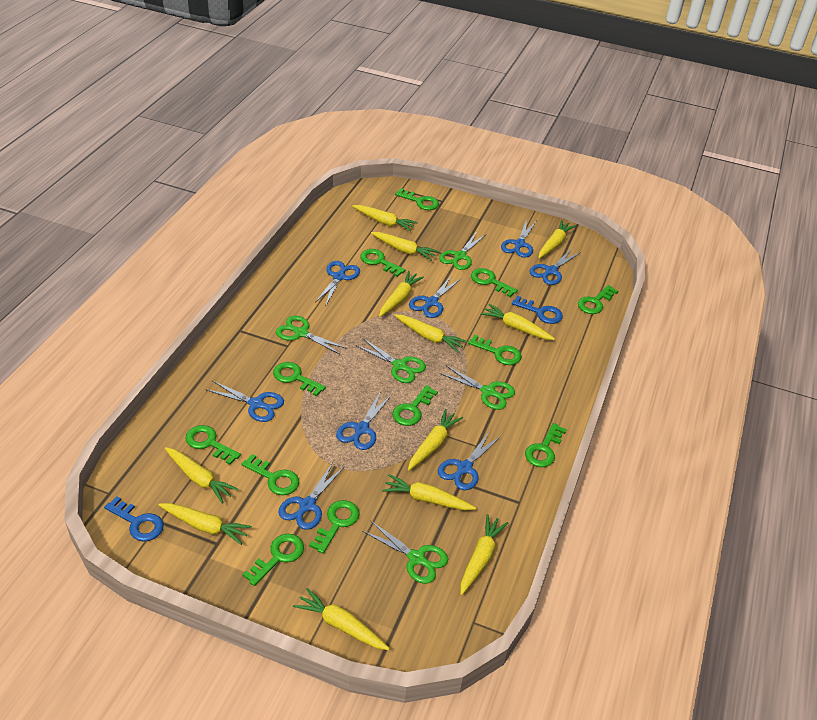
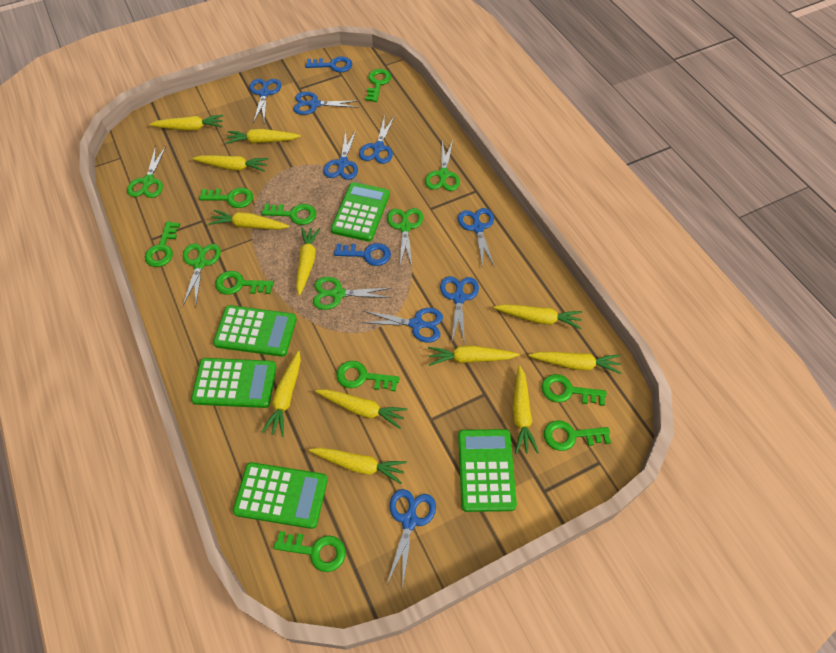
green calculator: none = 0 -> [191,358,276,408] [213,305,297,357] [233,462,328,529] [331,182,390,242] [458,429,517,512] = 5
green key: [185,425,241,465] [242,454,299,495] [243,534,304,586] [273,362,326,396] [309,500,360,554] [360,249,405,277] [392,385,438,426] [395,188,439,210] [468,335,522,365] [471,268,518,297] [525,423,566,467] [578,285,618,314] = 12 -> [145,221,180,267] [199,188,253,208] [215,271,274,295] [262,204,316,225] [273,531,346,572] [336,361,400,392] [365,69,391,102] [541,374,606,406] [544,420,611,451] = 9

